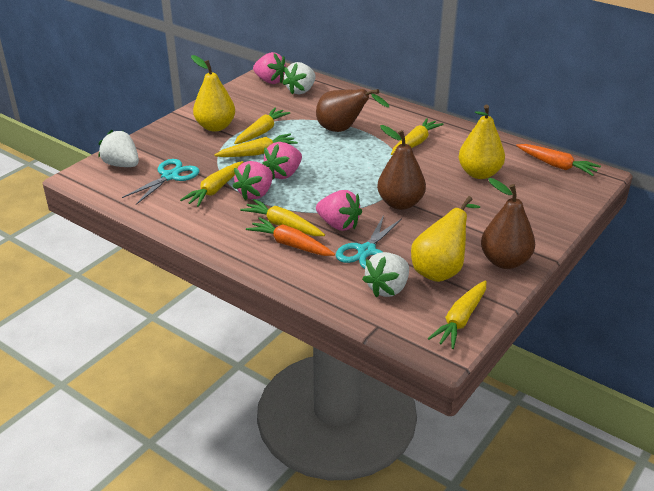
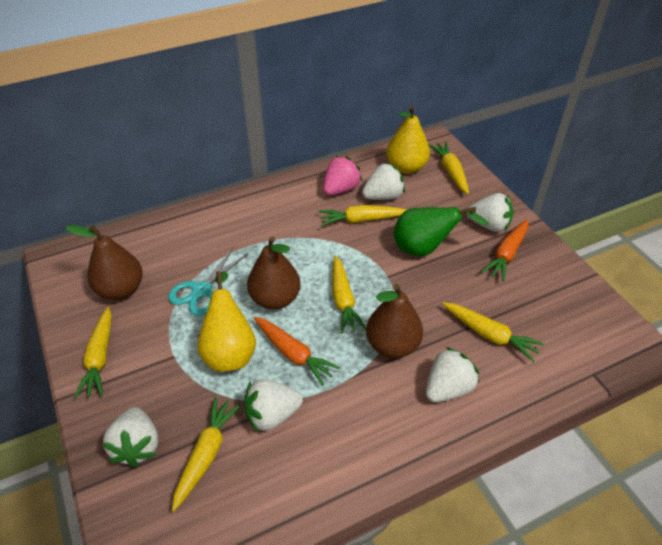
green pear: none = 0 -> [394,207,489,256] = 1
pink strawberry: [232,161,273,201] [253,52,286,84] [262,142,302,179] [316,190,362,231] = 4 -> [323,156,362,195] = 1
turquoise scissors: [122,159,199,205] [336,215,402,269] = 2 -> [168,247,248,316] = 1
white strawberry: [98,130,139,167] [283,62,316,95] [362,252,409,297] = 3 -> [102,407,158,467] [244,379,303,432] [362,162,405,200] [426,347,479,402] [466,193,513,232] = 5
yellow pear: [191,55,235,132] [411,196,480,282] [459,105,505,179] = 3 -> [197,271,256,372] [387,105,430,174] = 2

